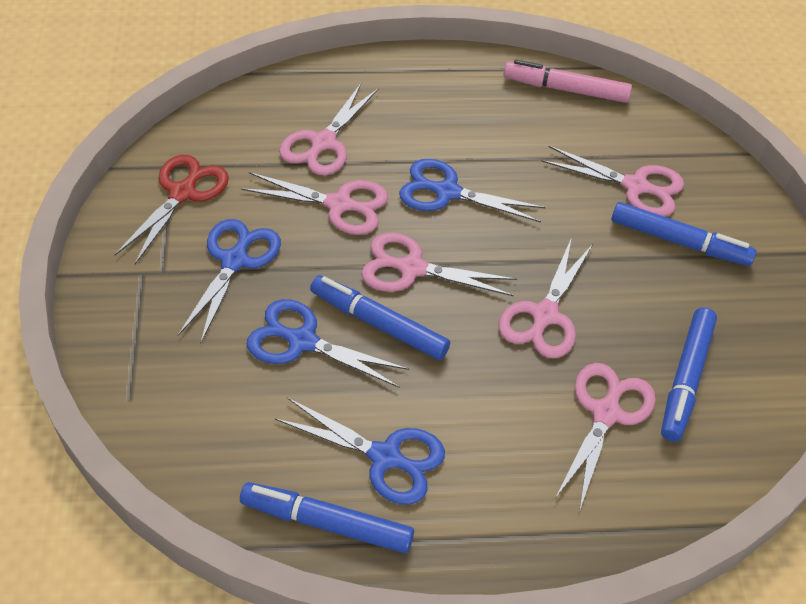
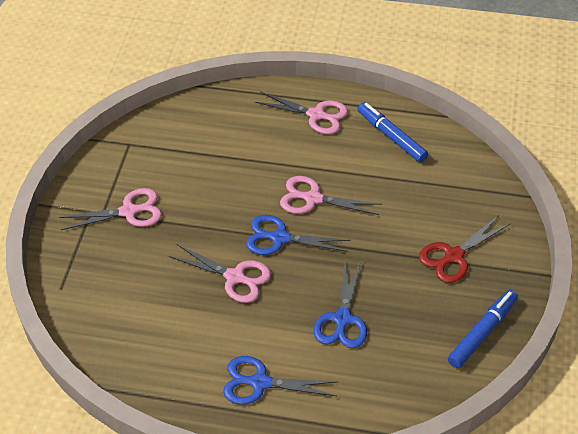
blue marker: [240,482,414,554] [310,275,450,360] [611,202,756,266] [661,307,717,442] = 4 -> [357,102,428,163] [448,290,518,368] = 2
blue scissors: [178,219,281,344] [247,299,409,388] [275,398,445,505] [399,159,546,223] = 4 -> [223,356,338,405] [246,215,351,255] [313,258,367,348] = 3
pink marker: [504,60,632,103] = 1 -> none = 0
pink scissors: [241,172,388,235] [279,84,379,176] [361,233,517,296] [499,237,593,358] [541,146,684,217] [554,363,656,512] = 6 -> [59,188,162,230] [169,244,271,303] [255,92,348,134] [280,176,382,215] = 4

